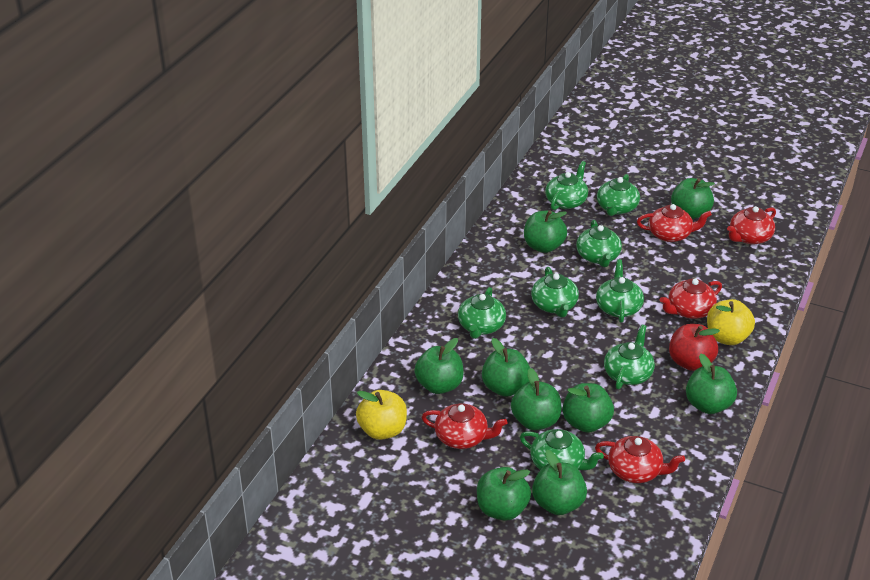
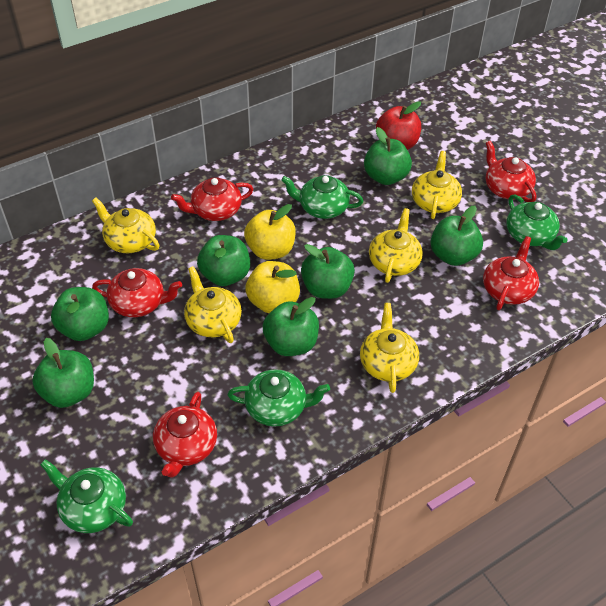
green apple: [414,338,464,394] [477,467,531,521] [482,338,530,397] [511,368,561,430] [524,210,567,253] [532,450,587,515] [563,383,614,433] [671,178,715,219] [686,354,737,414] = 9 -> [32,338,94,408] [51,287,109,341] [197,235,250,286] [263,297,319,356] [301,244,355,299] [364,127,412,185] [431,206,483,266] = 7
green teapot: [458,287,506,339] [520,429,604,470] [531,267,579,318] [545,161,588,210] [576,220,622,267] [596,259,644,323] [597,174,640,216] [604,324,655,389] = 8 -> [40,459,133,533] [228,369,330,426] [281,175,363,219] [506,195,568,250] = 4
yellow teapot: none = 0 -> [92,198,160,253] [184,266,242,343] [360,303,419,393] [369,208,423,283] [412,151,462,219] = 5

